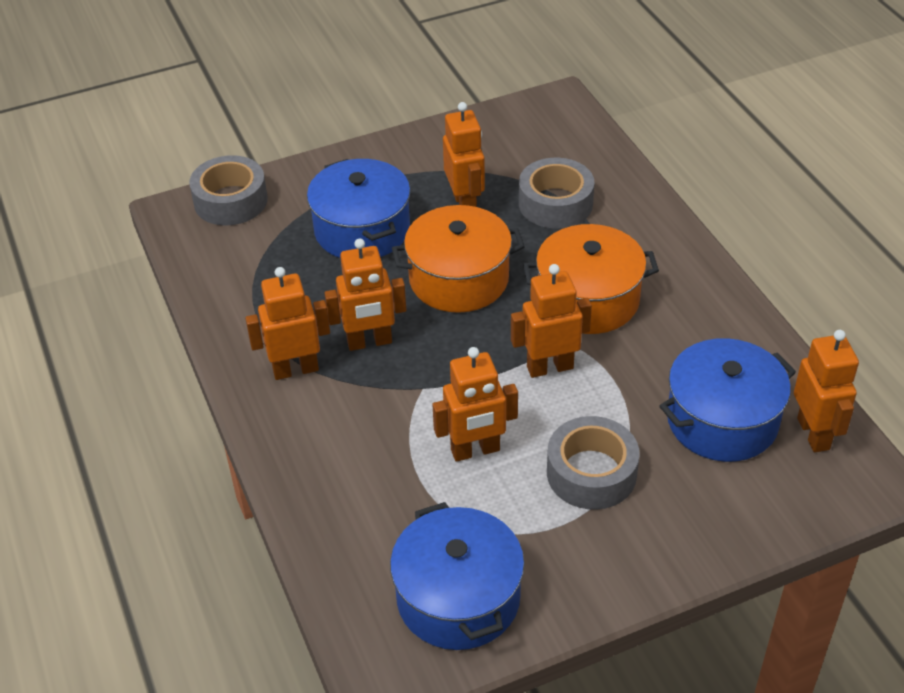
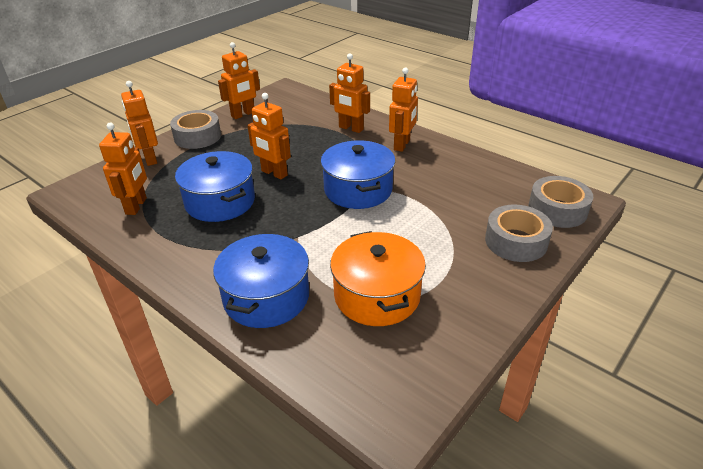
orange pot: [392,205,525,313] [523,224,659,334] = 2 -> [330,231,426,326] = 1

